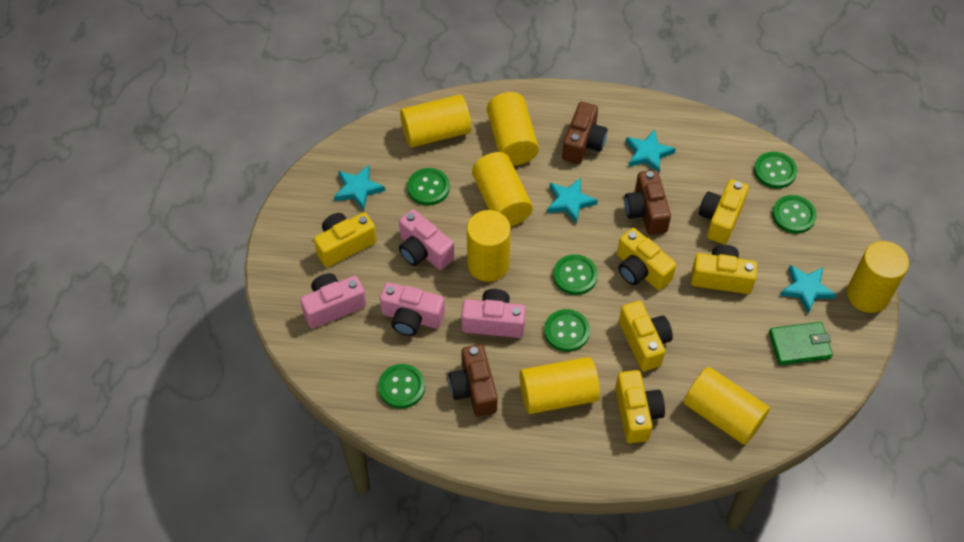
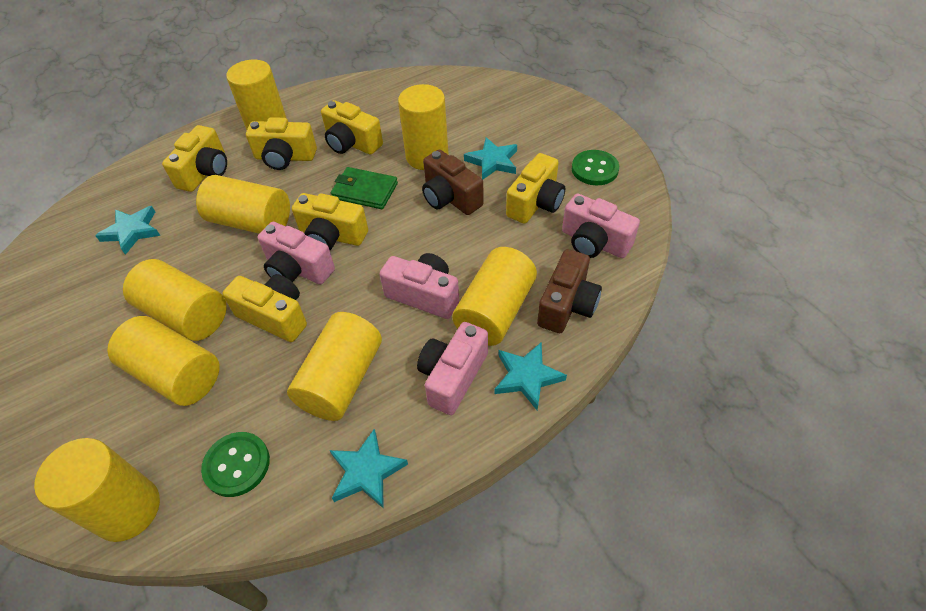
brown camera: [449,344,497,417] [562,102,608,164] [624,170,671,235] = 3 -> [422,150,483,215] [537,249,602,333] = 2
green button: [378,364,425,409] [407,168,450,205] [544,309,590,352] [553,254,598,295] [754,152,797,188] [772,195,817,234] = 6 -> [201,432,270,497] [572,150,619,185] = 2
yellow cylinder: [400,94,471,147] [467,210,511,282] [472,152,533,227] [487,92,539,165] [519,357,600,414] [684,367,770,445] [847,241,909,313] = 7 -> [34,438,160,542] [107,316,219,406] [123,259,227,341] [196,175,290,234] [226,60,286,130] [287,312,382,421] [398,84,449,170] [452,247,537,346] = 8

